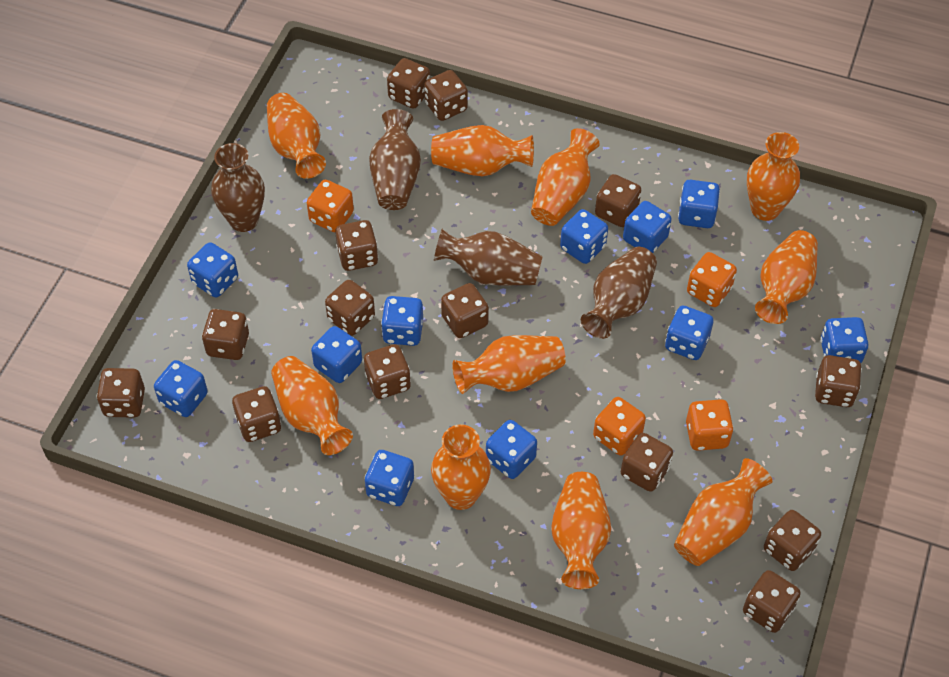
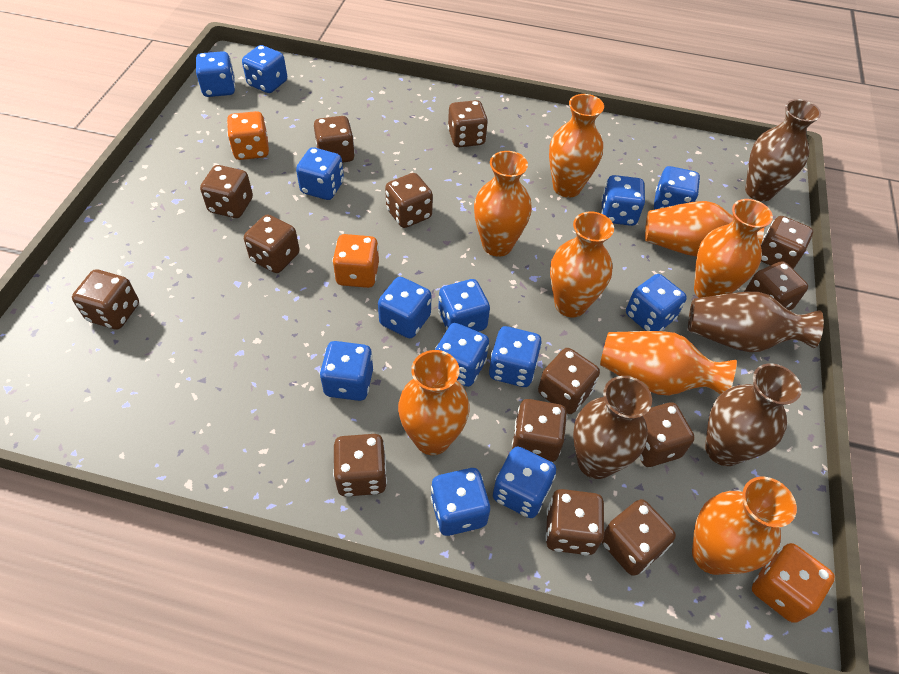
blue dice: [154,360,208,417] [187,242,238,297] [311,326,362,383] [365,450,414,506] [381,296,423,346] [486,420,537,479] [560,209,608,264] [623,201,672,253] [665,305,714,360] [678,180,720,228] [820,317,868,363] = 11 -> [196,51,235,97] [242,45,287,93] [296,147,344,200] [320,341,373,401] [378,277,432,338] [431,468,490,536] [435,323,489,387] [438,279,490,332] [489,326,542,387] [493,446,556,518] [601,175,645,226] [626,274,687,331] [654,166,700,210] = 13
orange dice: [307,180,354,232] [593,397,646,455] [686,399,734,451] [687,252,737,307] = 4 -> [227,111,269,160] [332,234,379,288] [752,543,835,623] = 3
orange vase: [267,93,326,179] [271,356,353,455] [431,125,534,176] [431,424,491,510] [452,335,566,394] [531,128,600,226] [551,472,611,589] [674,458,772,566] [747,132,800,221] [755,230,818,324] = 10 -> [398,350,470,455] [474,151,532,257] [549,94,604,198] [550,212,614,317] [600,331,737,396] [645,201,764,257] [692,477,797,575] [694,199,773,298] = 8

